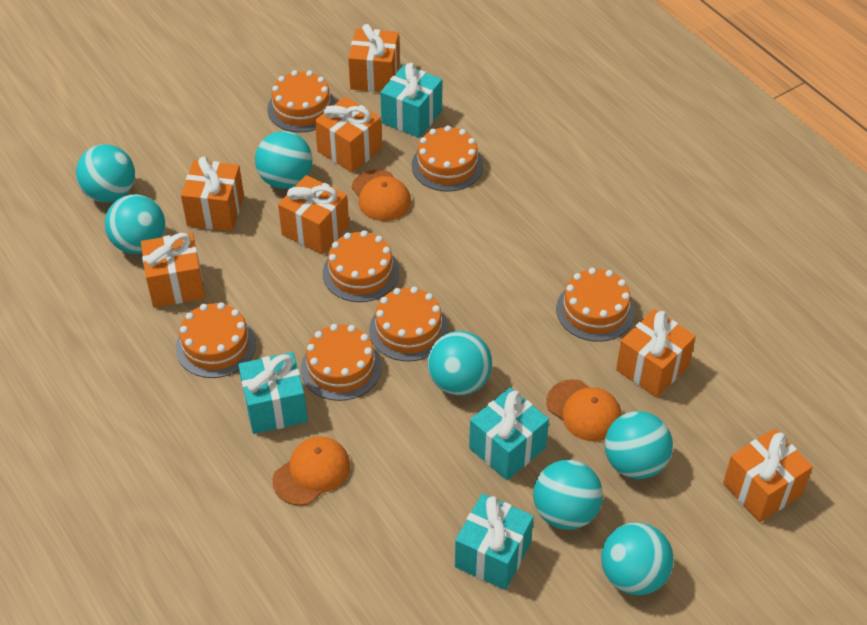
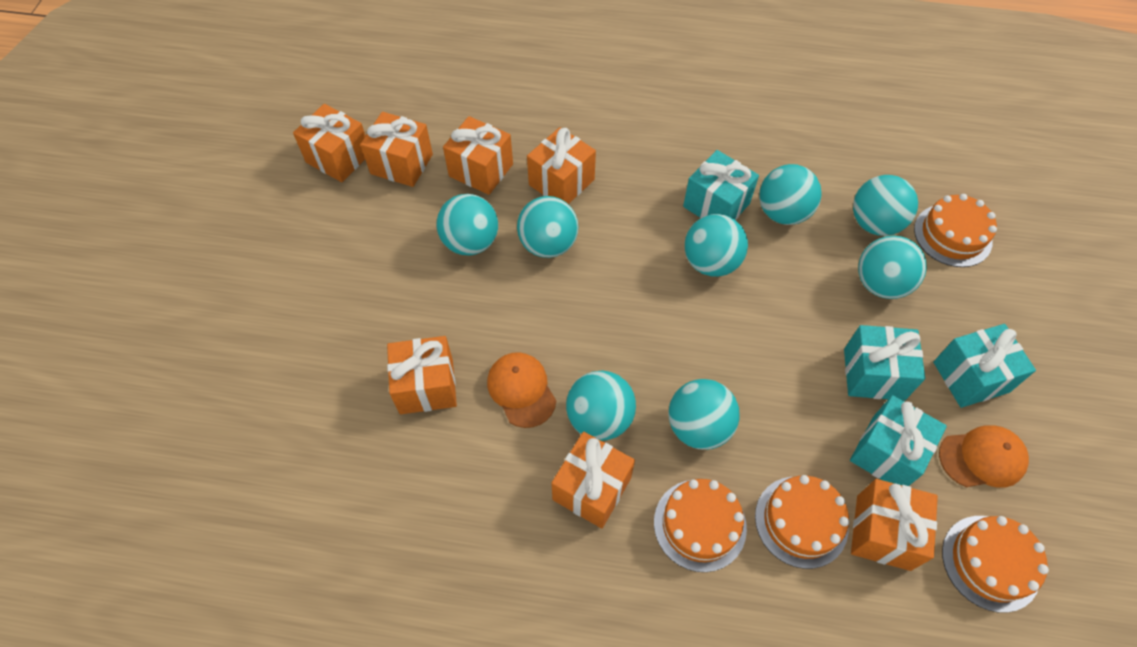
orange cake: [176,302,256,378] [268,70,336,133] [301,324,382,401] [323,230,399,302] [369,287,448,362] [412,126,483,192] [556,268,635,342] = 7 -> [654,479,747,572] [755,475,849,569] [914,194,997,267] [942,516,1049,613] = 4
orange cap: [273,437,350,506] [352,169,411,221] [546,379,622,441] = 3 -> [487,352,556,428] [939,425,1029,488] = 2
turquoise ball: [76,144,135,202] [105,194,166,254] [255,131,312,189] [428,331,492,395] [533,460,603,530] [601,522,674,595] [604,411,673,479] = 7 -> [437,194,498,256] [517,196,578,258] [566,370,636,441] [668,379,740,450] [685,214,748,277] [759,164,822,225] [853,175,918,236] [858,236,927,299] = 8

